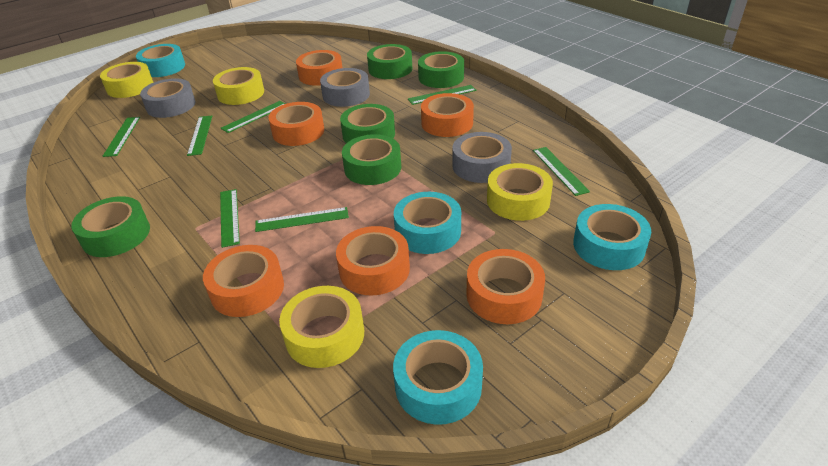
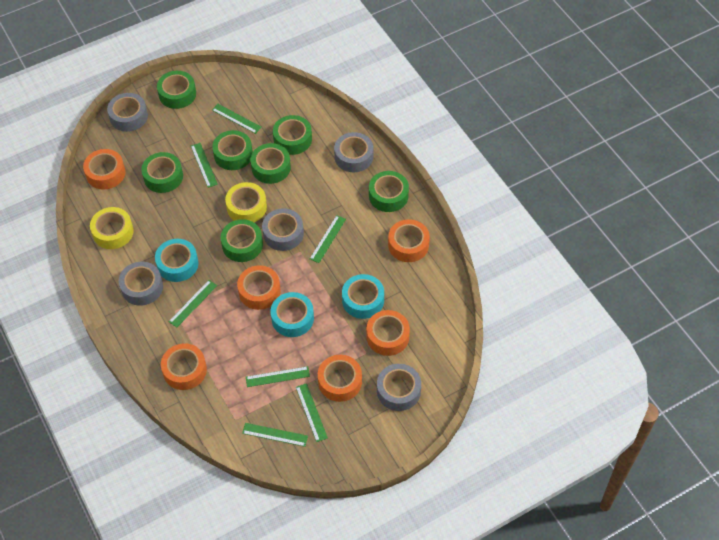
green tape: [71,196,150,257] [340,104,395,143] [342,134,401,185] [367,44,412,79] [418,51,464,88] = 5 -> [141,152,183,193] [157,71,196,109] [212,130,253,170] [221,219,263,262] [250,143,291,184] [273,115,312,155] [369,171,409,212] = 7
grey tape: [140,78,196,118] [320,68,370,107] [452,132,512,183] = 3 -> [107,93,148,132] [118,262,163,306] [262,208,304,251] [334,132,373,172] [377,364,421,411] = 5
turquoise tape: [136,44,185,77] [393,330,483,425] [394,192,461,254] [573,204,651,270] = 4 -> [155,239,199,282] [270,292,314,337] [342,274,384,319] = 3
yellow tape: [100,62,154,98] [213,67,264,105] [279,286,364,368] [487,163,553,221] = 4 -> [90,207,134,249] [225,182,267,222] = 2

